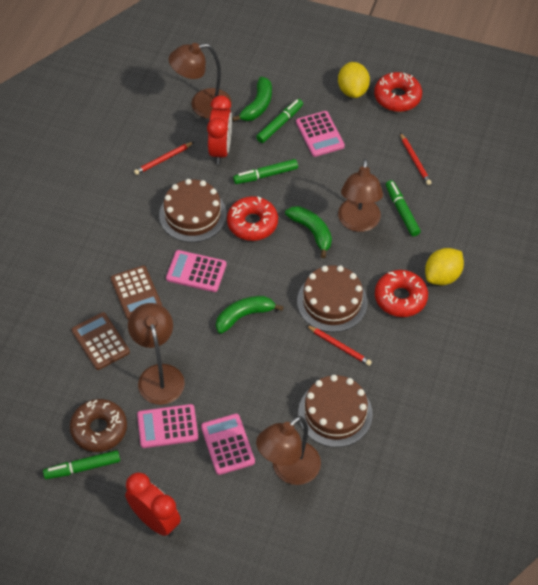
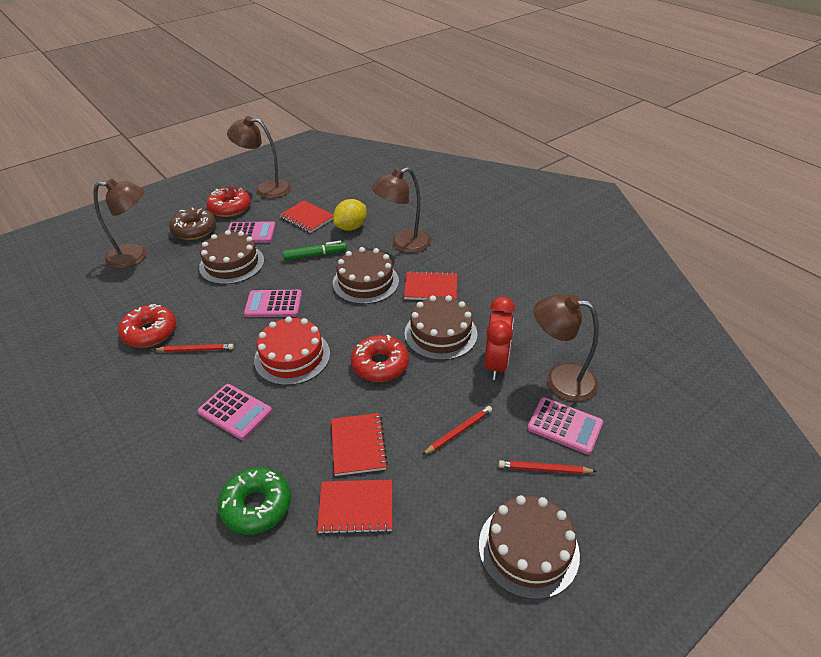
brown cake: [159,179,227,242] [297,265,368,332] [298,375,373,447] = 3 -> [199,230,264,284] [333,247,399,304] [405,295,477,360] [479,495,580,599] = 4
brown calculator: [72,312,130,370] [111,266,162,320] = 2 -> none = 0
green banana: [216,296,283,334] [232,77,272,122] [285,206,332,258] = 3 -> none = 0
green donut: none = 0 -> [218,467,291,535] = 1
green marker: [43,450,120,479] [233,159,298,184] [256,99,303,143] [386,180,421,237] = 4 -> [283,241,347,261] = 1
red cake: none = 0 -> [254,317,330,385] = 1
red clock: [125,472,181,536] [207,95,232,164] = 2 -> [484,297,515,380] = 1
red notebook: none = 0 -> [279,200,333,233] [317,480,392,534] [331,413,388,476] [404,271,457,300] = 4
yellow lemon: [338,62,370,98] [425,248,464,285] = 2 -> [333,199,367,231] = 1

